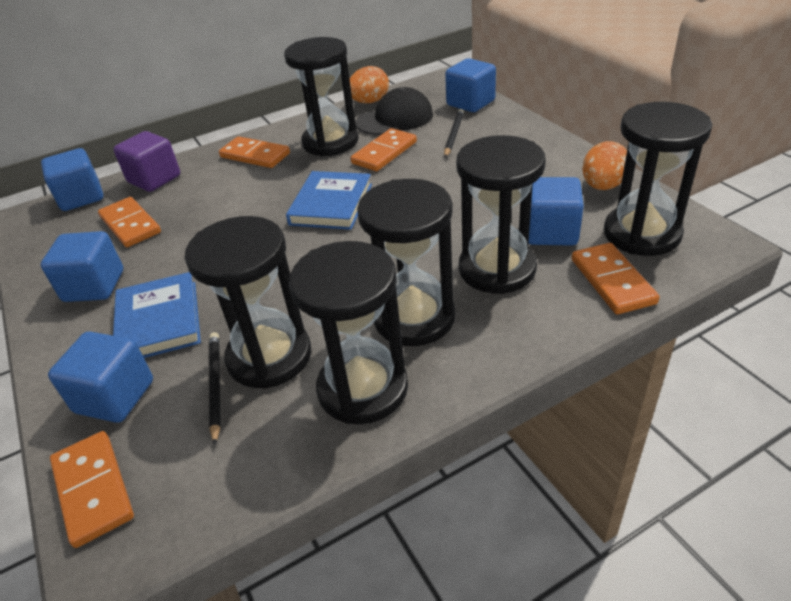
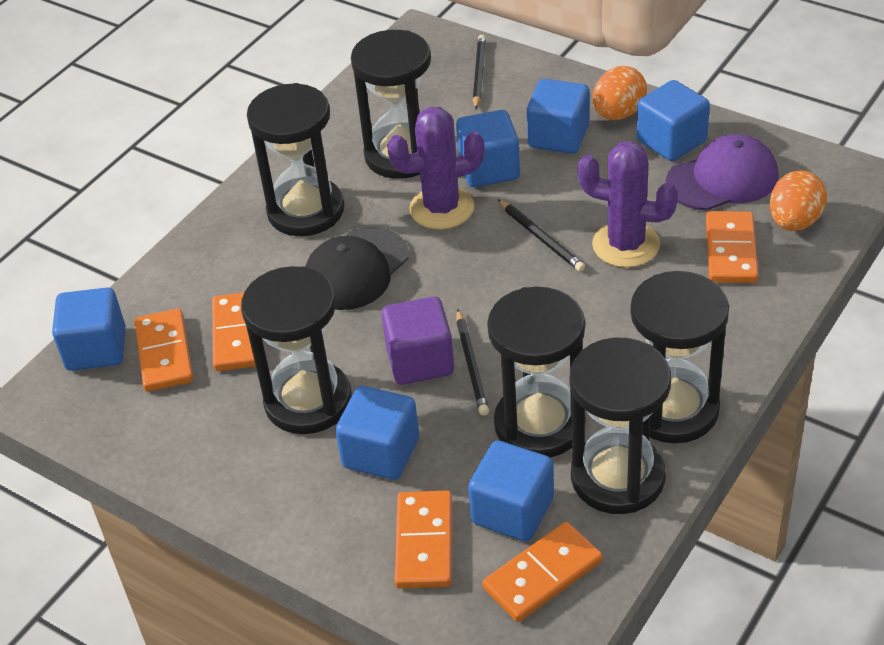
black pencil: [209,332,221,445] [444,109,464,158] = 2 -> [456,309,489,416] [473,35,486,109] [498,199,585,272] = 3
blue book: [113,272,201,358] [286,171,372,230] = 2 -> none = 0
blue cube: [41,148,104,211] [41,231,123,302] [48,332,153,423] [445,58,496,112] [528,177,584,246] = 5 -> [52,287,125,371] [335,386,419,480] [456,110,520,187] [468,440,554,542] [527,79,589,154] [637,80,710,161] = 6
purple cactus: none = 0 -> [387,107,485,230] [577,141,678,268] = 2
purple cap: none = 0 -> [666,134,779,211] = 1

